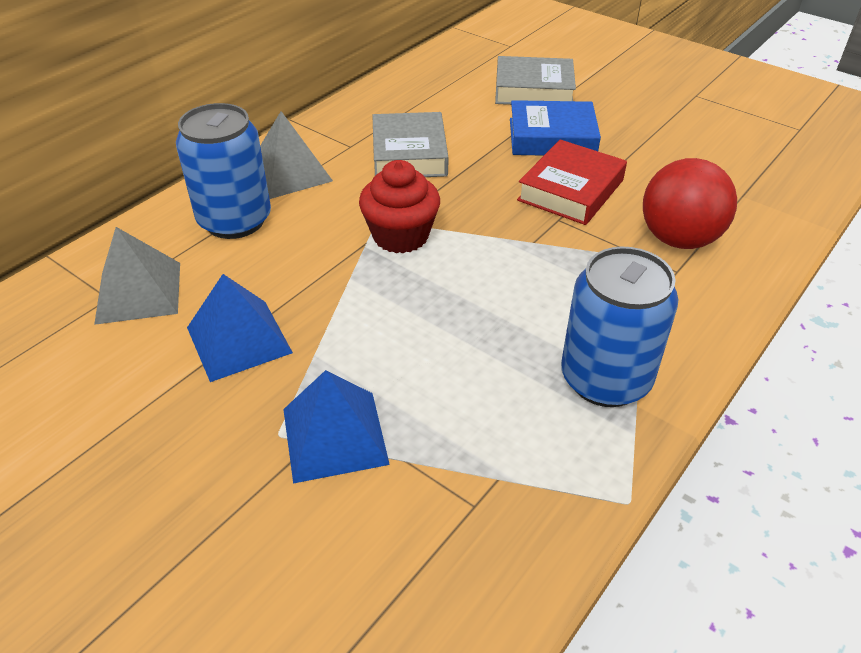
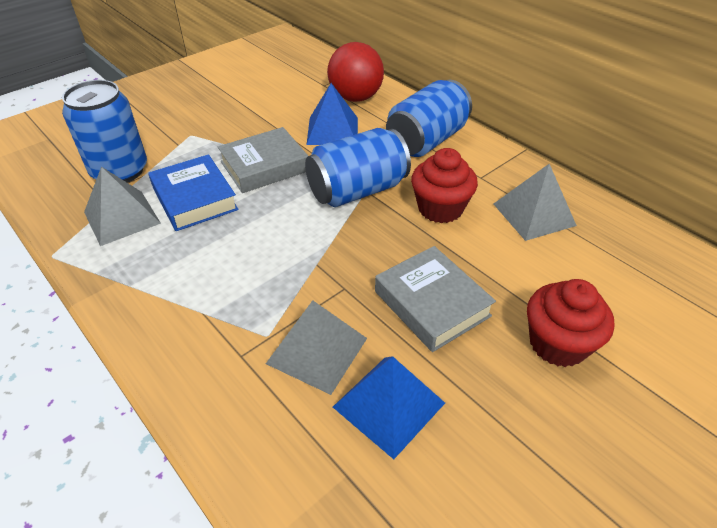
blue can: [176,103,271,239] [561,247,679,407] = 2 -> [62,80,147,183] [305,128,411,207] [386,80,472,157] = 3
grey pyramid: [94,227,180,325] [260,111,333,199] = 2 -> [84,167,161,246] [266,300,367,395] [494,164,577,241] = 3
red book: [517,139,627,225] = 1 -> none = 0
red cupcake: [359,160,440,253] = 1 -> [411,148,478,223] [527,279,615,367] = 2

